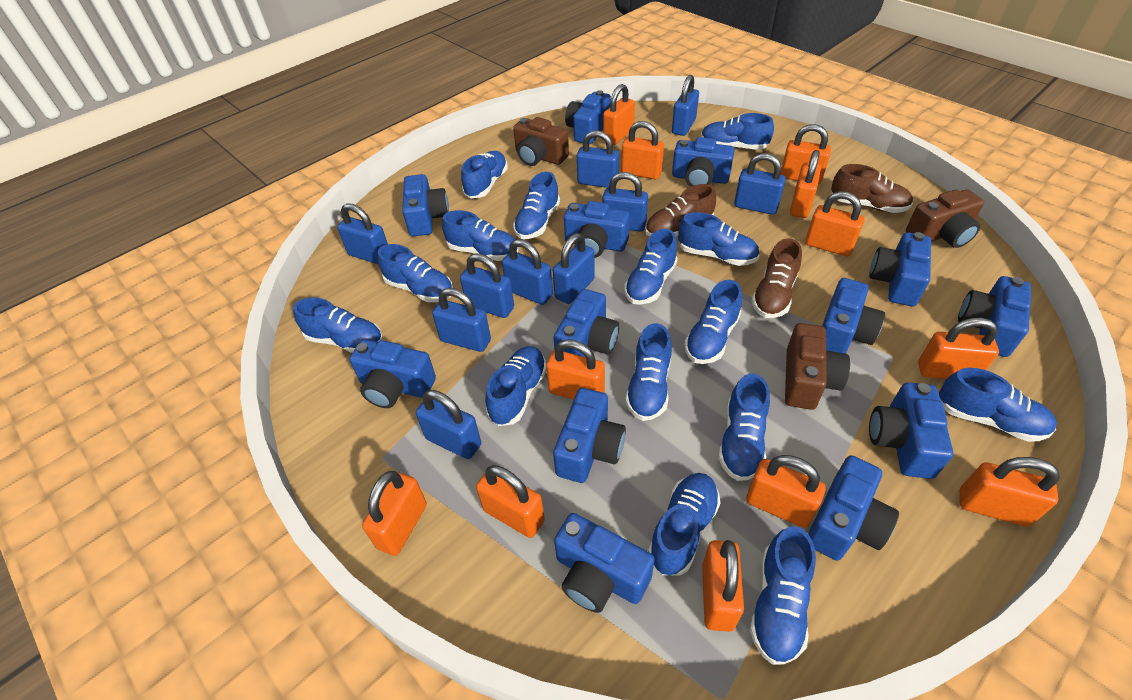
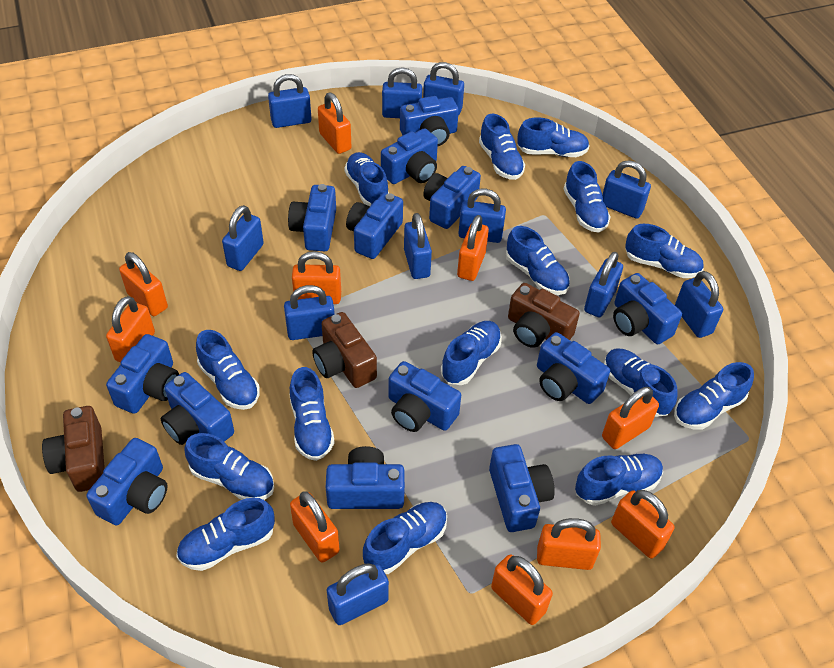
blue padlock: [337,203,388,264] [416,390,481,459] [432,288,491,352] [460,253,514,318] [502,239,553,305] [552,233,595,304] [577,130,619,188] [602,172,648,232] [672,75,699,136] [734,153,786,215] = 10 -> [222,205,264,271] [268,74,311,128] [284,285,335,340] [327,563,389,625] [382,67,422,118] [404,213,432,279] [423,62,464,116] [458,189,506,243] [584,252,623,317] [602,160,651,219] [675,271,723,338] = 11
brown shoe: [645,184,716,237] [751,238,802,318] [831,164,913,213] = 3 -> none = 0
orange padlock: [362,471,427,556] [476,465,545,538] [546,339,605,400] [603,84,635,145] [621,121,664,179] [702,540,744,632] [746,455,826,528] [780,124,831,184] [790,150,821,218] [805,191,864,256] [918,317,999,379] [960,457,1060,527] = 12 -> [106,296,155,362] [119,252,168,316] [290,491,340,563] [292,251,341,304] [318,93,351,154] [457,215,489,281] [491,555,553,625] [537,518,601,570] [602,387,659,449] [611,490,675,559] = 10

